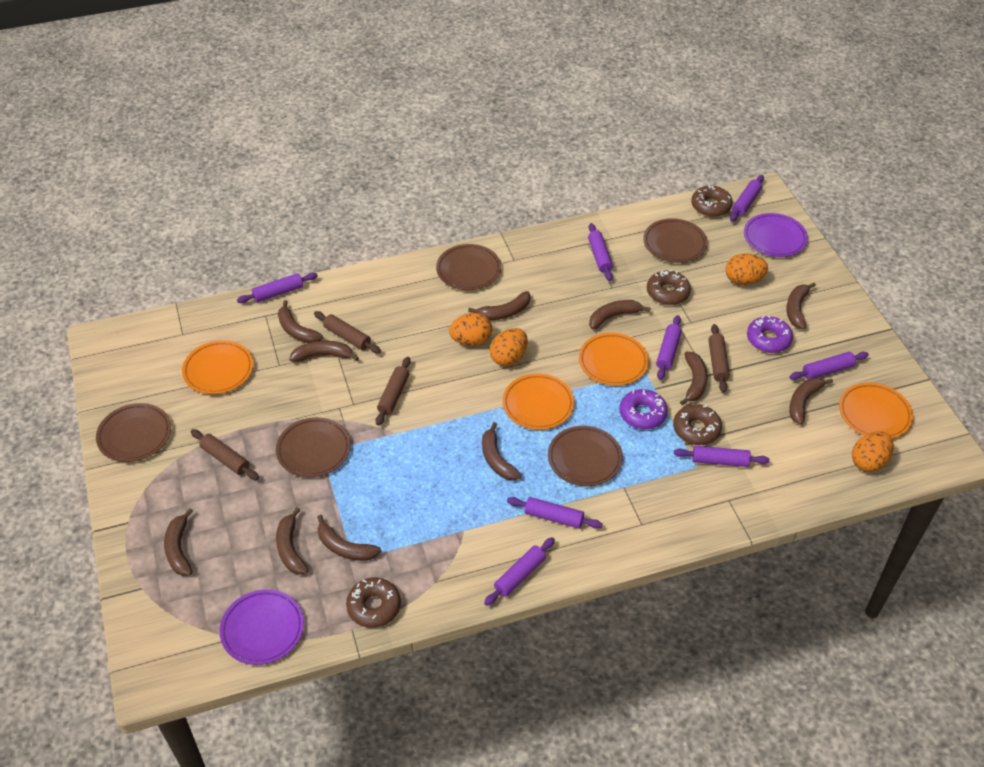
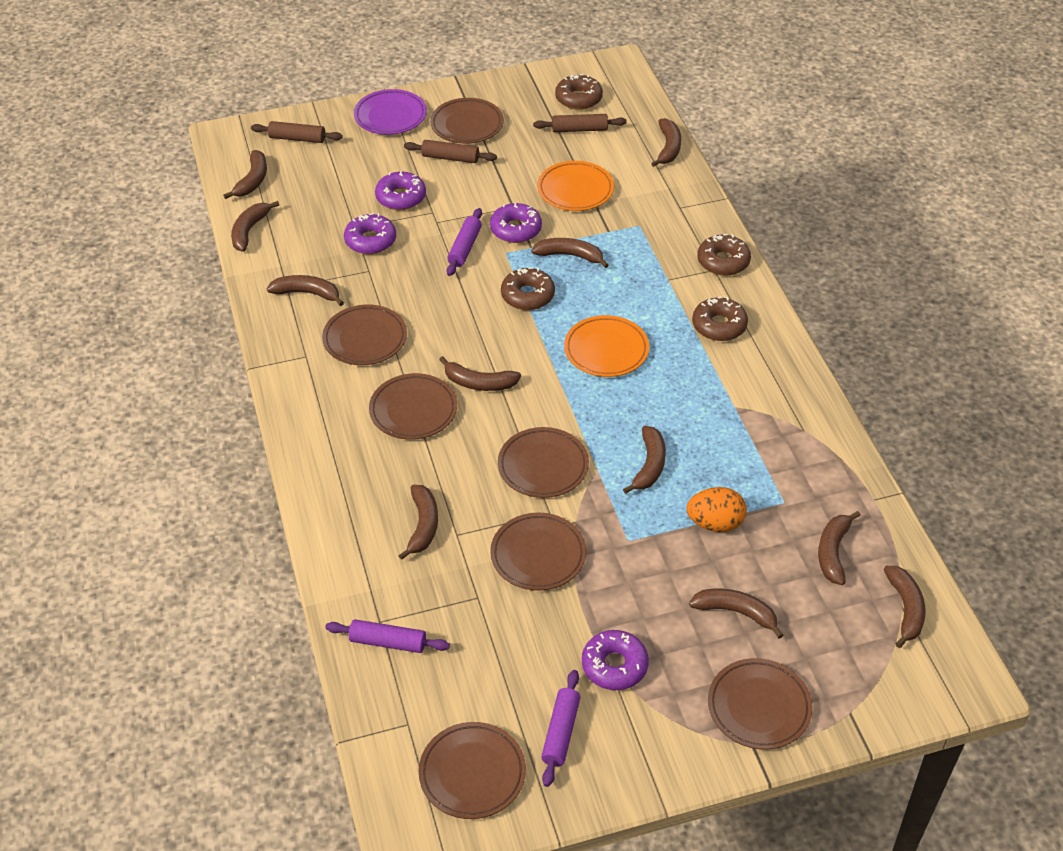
brown plate: [96,403,171,462] [276,417,351,477] [436,244,501,290] [548,426,623,486] [643,218,707,263] = 5 -> [322,304,407,365] [369,373,457,440] [419,722,526,819] [430,98,504,144] [490,513,586,591] [498,427,589,498] [708,658,813,750] = 7
brown rolling pin: [191,429,259,480] [314,311,381,353] [376,357,411,426] [709,324,730,393] = 4 -> [251,121,343,143] [404,140,497,163] [533,114,627,132] = 3
orange egg: [449,313,492,346] [490,328,528,366] [726,253,768,285] [852,431,894,472] = 4 -> [687,487,747,532] = 1
orange plate: [182,340,253,394] [502,373,574,430] [579,333,649,386] [839,383,913,439] = 4 -> [537,161,614,211] [564,315,649,377] = 2
purple donut: [620,389,668,429] [747,315,793,353] = 2 -> [344,213,396,254] [375,171,426,210] [490,203,542,243] [582,630,649,690] = 4
purple plate: [219,589,304,665] [744,213,808,257] = 2 -> [354,89,427,135] = 1
purple rolling pin: [237,273,318,303] [484,537,555,606] [507,497,602,529] [588,223,613,281] [656,315,682,380] [674,446,770,467] [730,175,764,222] [789,352,869,380] = 8 -> [325,619,450,653] [446,208,482,276] [541,670,580,787] = 3

